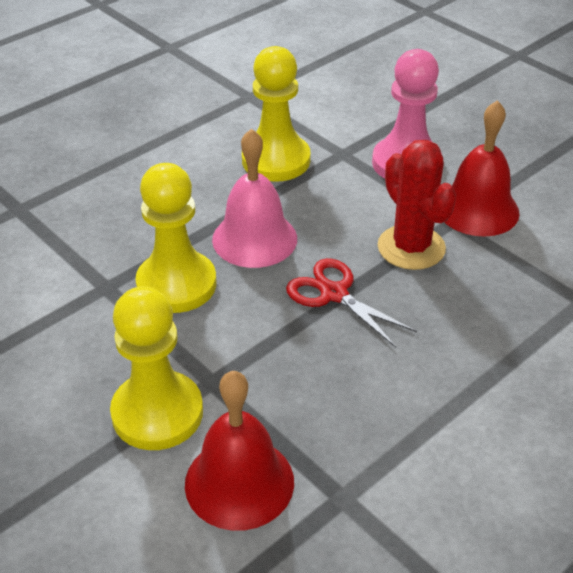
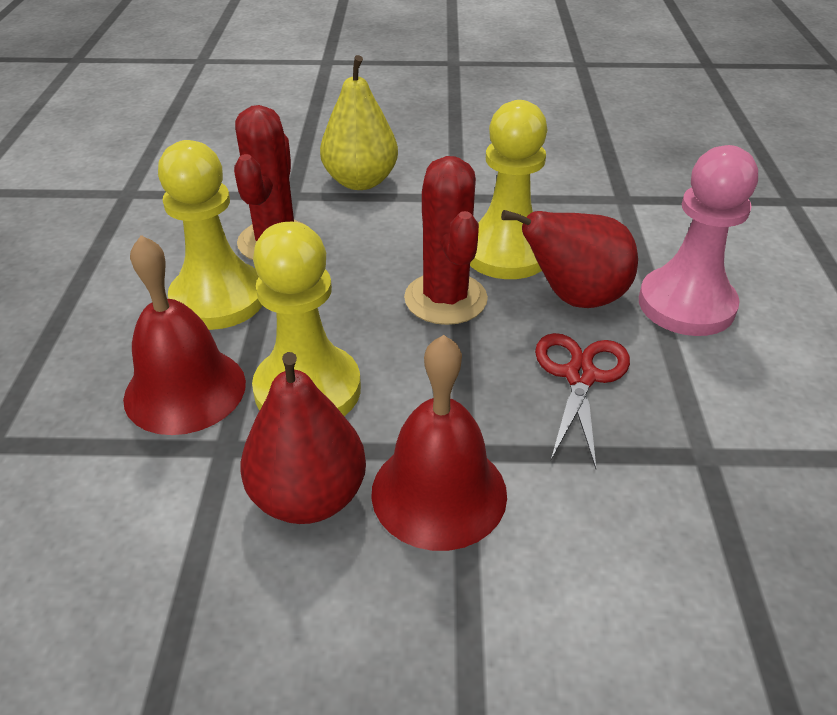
pink bell: [212,128,297,268] = 1 -> none = 0
red cactus: [378,140,456,270] = 1 -> [234,105,304,260] [404,156,488,325] = 2
red pear: none = 0 -> [241,352,366,524] [501,210,638,308] = 2
yellow pear: none = 0 -> [320,55,398,190] = 1

